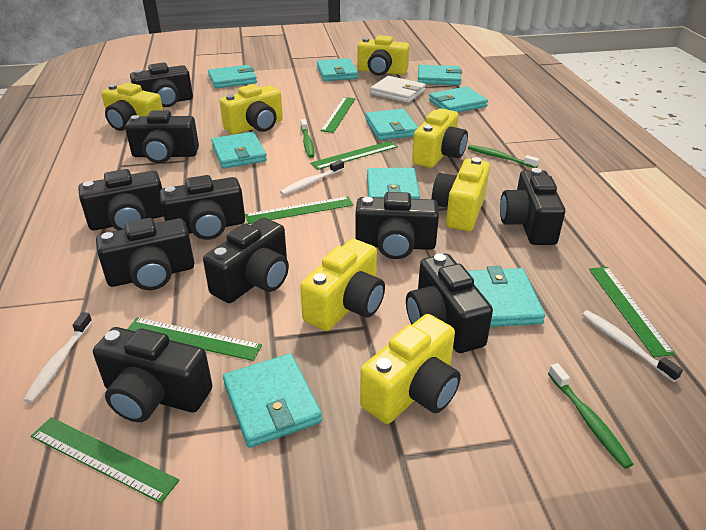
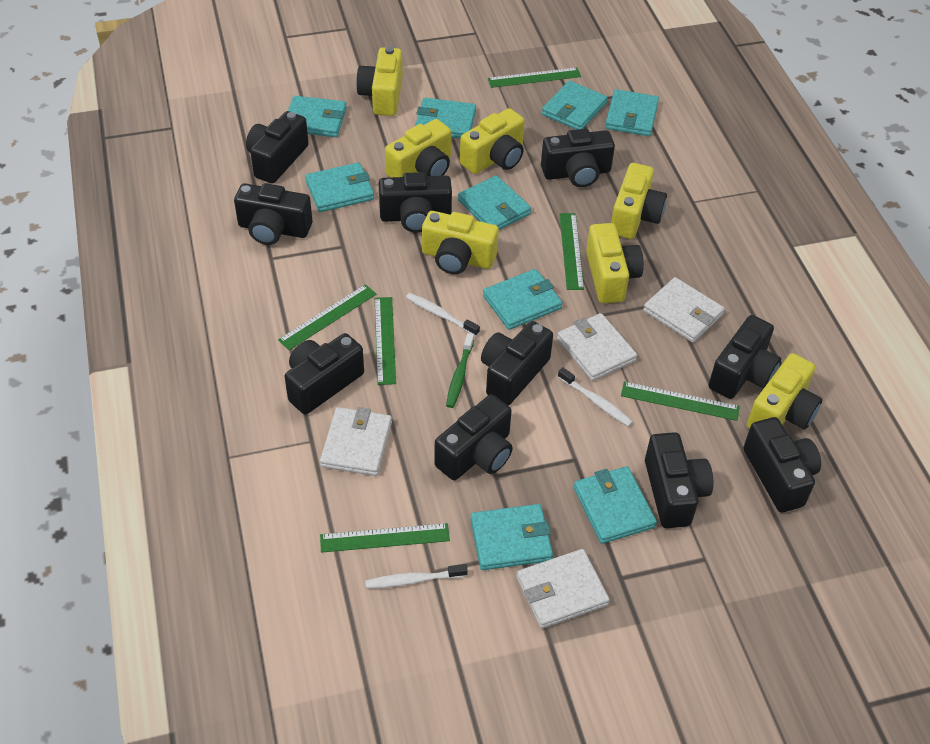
green toothbrush: [301,119,314,158] [468,145,539,168] [548,363,634,469] = 3 -> [446,333,474,408] = 1
white wallet: [370,76,426,103] = 1 -> [320,407,392,476] [516,549,610,629] [557,313,637,381] [643,277,725,343] = 4

